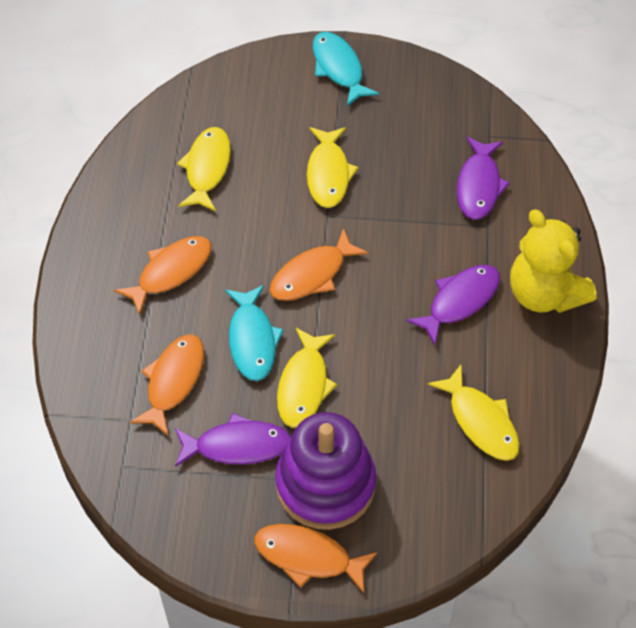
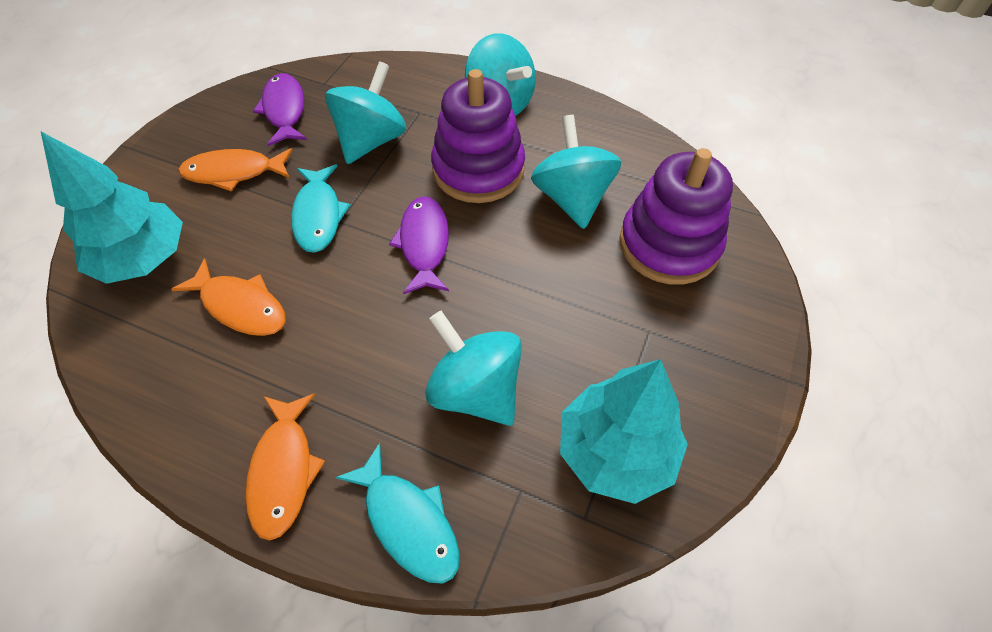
orange fish: [114,236,212,315] [130,334,204,436] [254,524,377,593] [270,228,368,301] = 4 -> [171,258,286,336] [178,148,292,191] [245,393,325,540] = 3
purple fish: [175,413,291,467] [406,265,500,345] [457,137,510,220] = 3 -> [253,73,307,146] [389,196,449,294] = 2
purple stacking toy: [275,412,376,530] = 1 -> [431,69,525,203] [619,148,733,285] = 2
turquoise spinning top: none = 0 -> [325,61,406,164] [425,311,522,426] [465,33,536,116] [531,115,621,229] = 4
turquoise tree: none = 0 -> [41,132,183,284] [560,359,688,504] = 2
yellow fish: [177,127,231,211] [277,328,337,428] [307,127,358,208] [428,365,520,461] = 4 -> none = 0
yellow teddy bear: [510,209,597,313] = 1 -> none = 0

